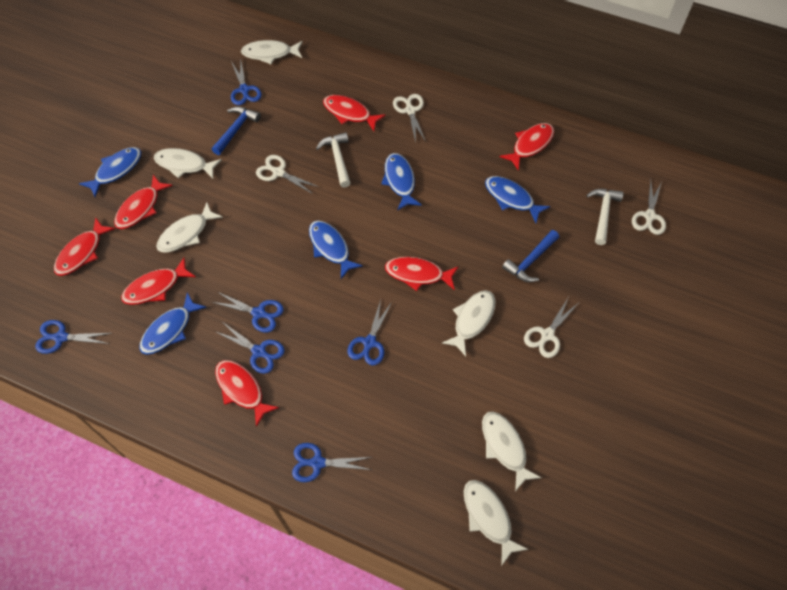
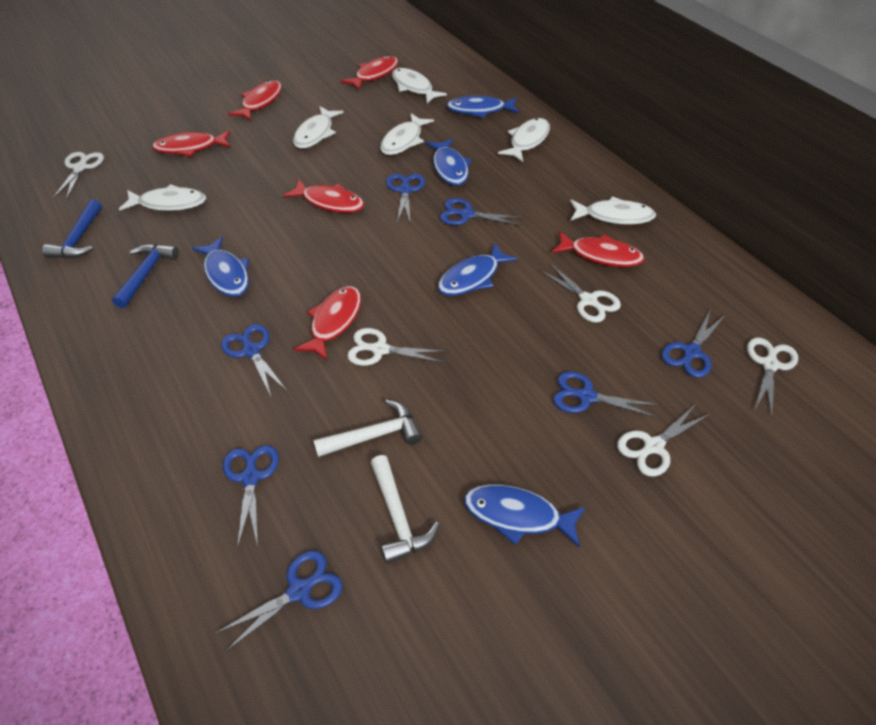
blue scissors: [35,320,111,354] [213,292,284,333] [216,323,285,374] [231,61,262,105] [292,443,372,482] [347,300,392,365] = 6 -> [215,550,343,652] [221,324,287,396] [223,445,279,549] [386,174,425,222] [440,198,524,226] [553,371,659,418] [661,309,725,378] = 7
red fish: [54,217,116,276] [114,175,173,229] [121,258,196,305] [215,360,279,427] [323,95,386,131] [385,257,459,291] [500,123,554,170] = 7 -> [152,130,231,157] [228,80,282,121] [283,179,364,213] [294,286,361,360] [341,56,398,90] [552,231,645,267] = 6
white scissors: [256,155,319,194] [393,94,426,143] [524,297,578,358] [632,180,666,235] = 4 -> [53,152,104,200] [347,328,447,366] [539,263,621,323] [617,404,710,477] [747,337,798,418] = 5

